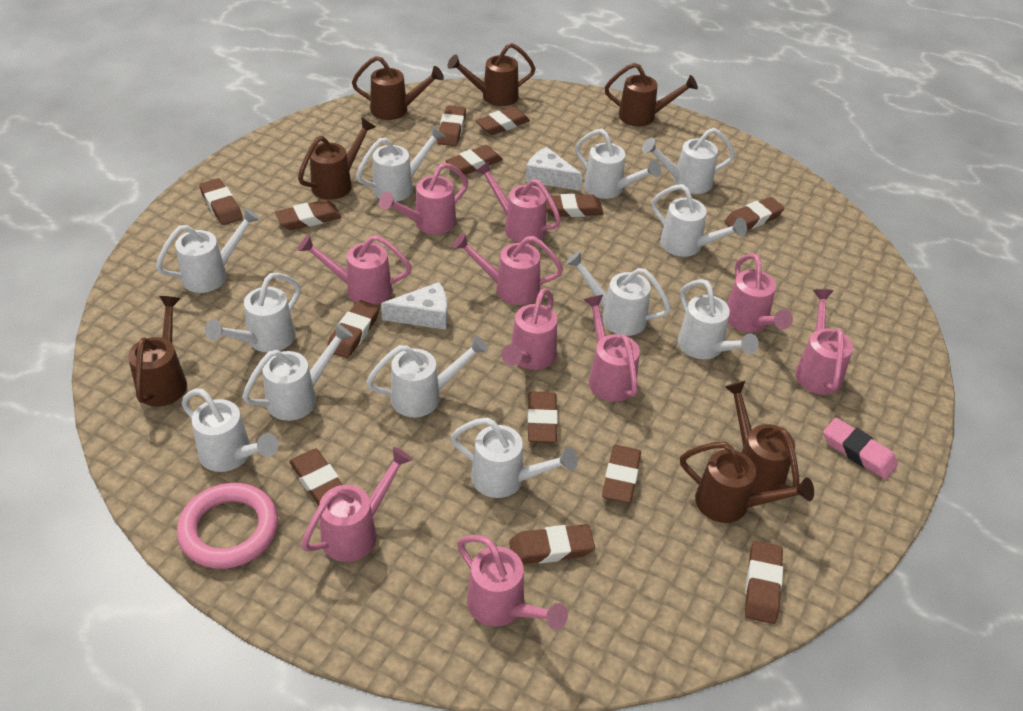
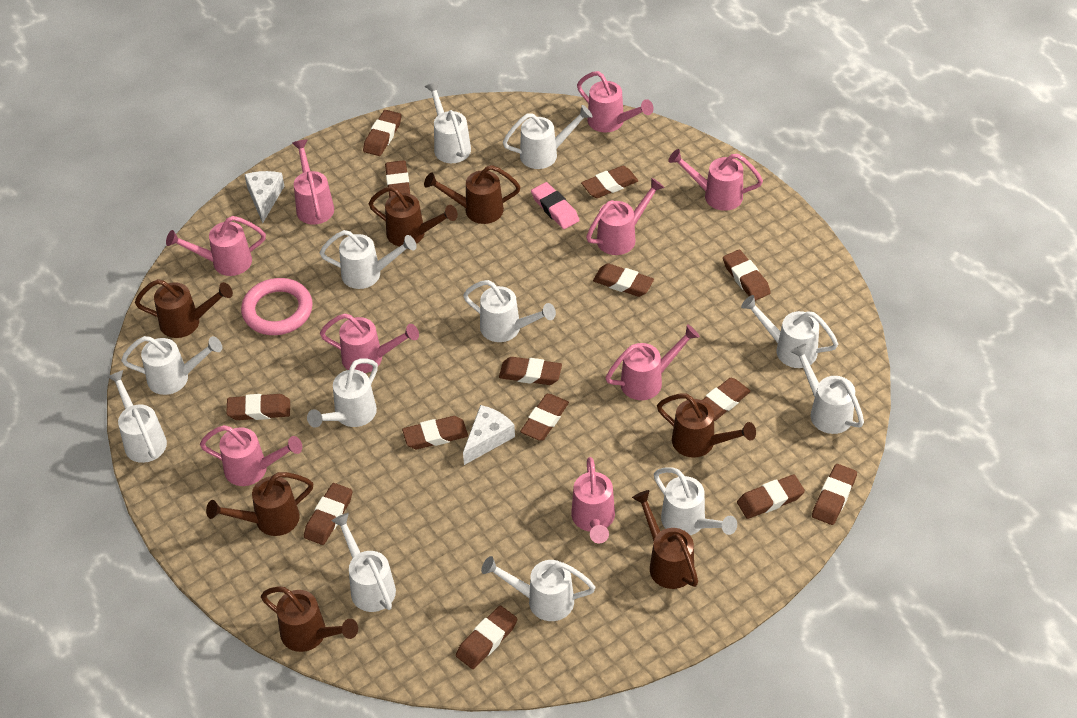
brown eraser: [199,178,243,225] [275,200,341,230] [289,449,343,506] [327,300,380,358] [437,105,466,146] [446,145,503,175] [476,107,530,135] [509,524,595,564] [527,391,558,443] [546,194,604,217] [602,445,641,503] [724,197,785,233] [745,541,783,624] = 13 -> [226,394,290,420] [304,483,353,545] [363,110,402,156] [385,160,410,197] [402,416,468,449] [456,605,517,669] [499,357,562,385] [520,394,569,441] [581,166,638,198] [593,263,654,297] [703,378,751,421] [723,250,771,301] [737,474,805,519] [812,464,857,525] = 14
pink watering can: [298,235,412,305] [301,447,413,562] [379,162,468,234] [453,233,563,305] [457,535,568,630] [476,161,561,244] [501,288,557,370] [584,295,640,402] [727,253,793,333] [795,289,853,395] = 10 -> [166,216,266,276] [200,425,302,486] [292,139,334,225] [320,313,419,373] [571,457,615,544] [577,71,653,133] [586,178,665,255] [605,325,700,400] [668,149,763,211] = 9

